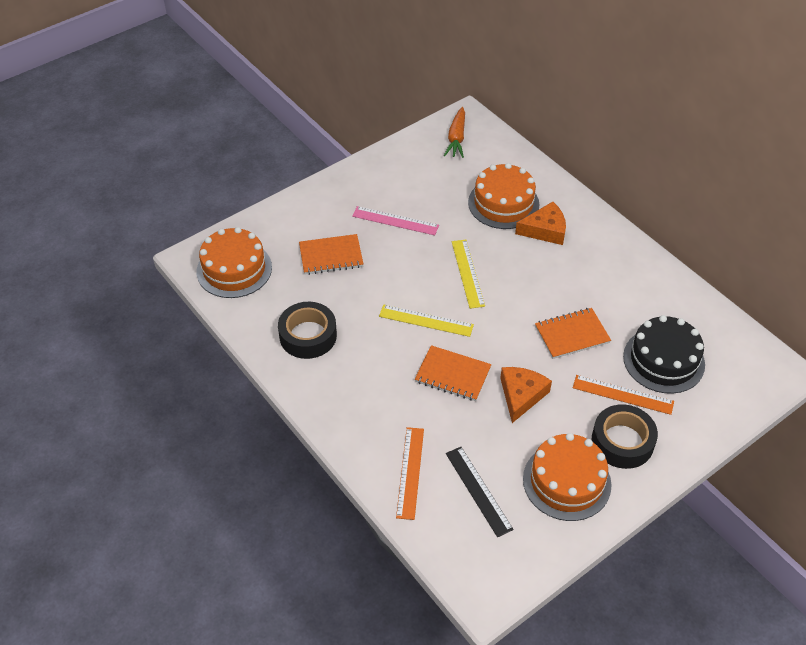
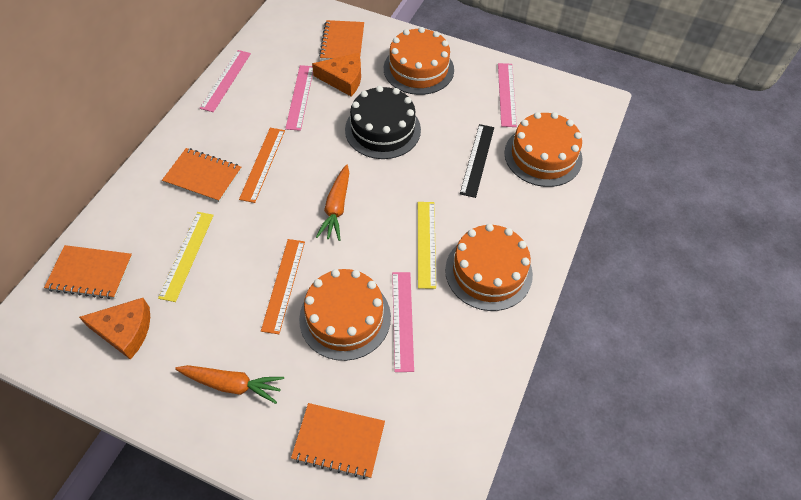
black tape: [278,302,337,359] [592,404,658,469] = 2 -> none = 0
orange cake: [197,227,272,298] [468,163,540,229] [523,433,612,521] = 3 -> [299,269,391,361] [384,27,454,95] [445,224,533,311] [504,112,582,187] = 4
orange carrot: [444,107,465,158] = 1 -> [175,365,284,404] [316,165,349,241] = 2
orange notebook: [299,234,363,275] [415,345,492,401] [535,308,611,359] = 3 -> [44,245,132,299] [162,148,242,202] [291,403,385,479] [319,20,364,60] = 4
pink ruler: [352,206,439,235] = 1 -> [200,50,251,112] [285,65,313,131] [392,272,414,372] [498,63,517,127] = 4

